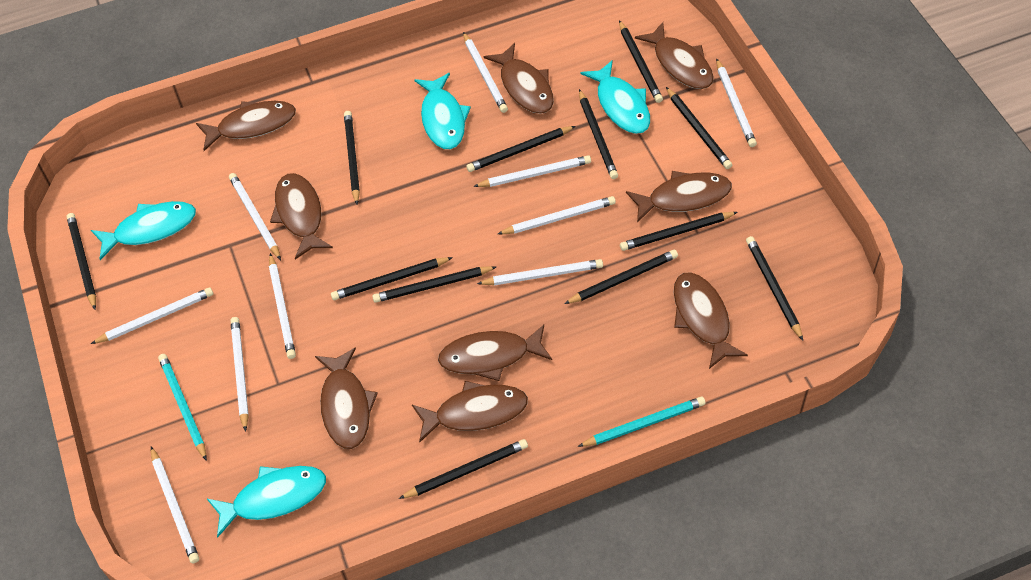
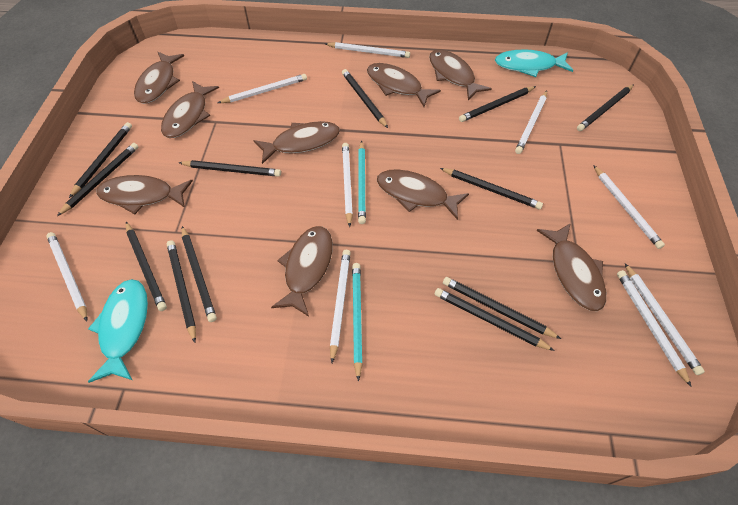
turquoise fish: [91,201,196,260] [206,466,326,538] [414,73,471,149] [580,60,650,134] = 4 -> [88,279,148,383] [495,49,574,77] = 2
white pencil: [91,287,213,344] [151,447,199,563] [229,173,281,260] [230,317,249,432] [269,253,296,359] [463,32,508,113] [473,155,591,187] [477,259,603,285] [498,196,616,234] [716,58,757,147] = 10 -> [46,232,88,321] [218,74,307,103] [325,42,410,58] [330,250,351,363] [342,143,353,227] [515,91,547,154] [593,165,665,249] [617,270,692,387] [625,263,705,375] = 9

